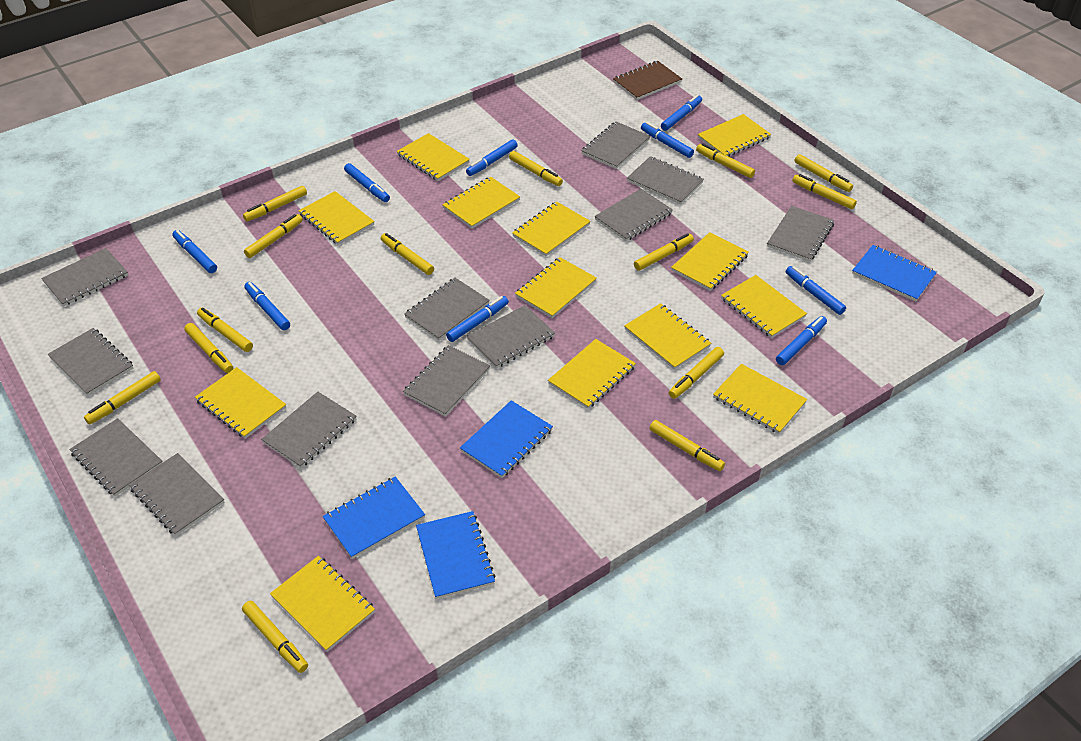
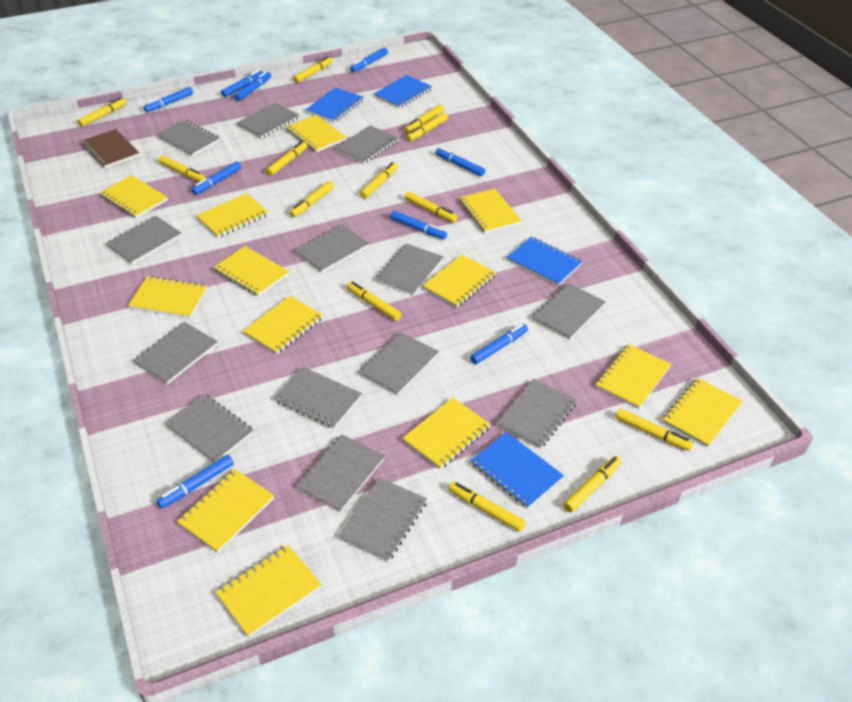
grey notebook: [41,248,128,306] [48,328,133,396] [69,418,162,497] [129,453,224,536] [261,392,356,468] [403,345,490,416] [404,278,490,340] [467,305,555,368] [581,121,651,169] [595,189,673,241] [627,156,704,205] [767,206,835,262] = 12 -> [106,216,182,264] [133,322,218,384] [156,119,220,156] [165,394,253,463] [237,103,299,139] [274,367,362,429] [295,224,369,273] [296,434,385,512] [335,125,398,164] [338,478,427,562] [359,332,439,395] [375,244,443,296] [496,379,577,449] [532,283,606,340] = 14
yellow marker: [84,371,161,425] [184,323,233,373] [197,308,253,352] [242,601,308,673] [243,186,307,221] [244,214,303,258] [381,233,434,275] [509,151,563,186] [634,233,694,271] [649,420,725,471] [669,347,724,399] [696,143,755,178] [792,174,857,209] [795,154,853,192] = 14 -> [78,97,127,127] [159,156,206,182] [266,141,307,176] [290,181,334,217] [293,56,333,83] [347,282,402,321] [360,162,398,198] [405,105,444,134] [405,192,457,222] [407,113,448,141] [449,482,525,532] [563,456,622,512] [616,409,693,451] = 13

